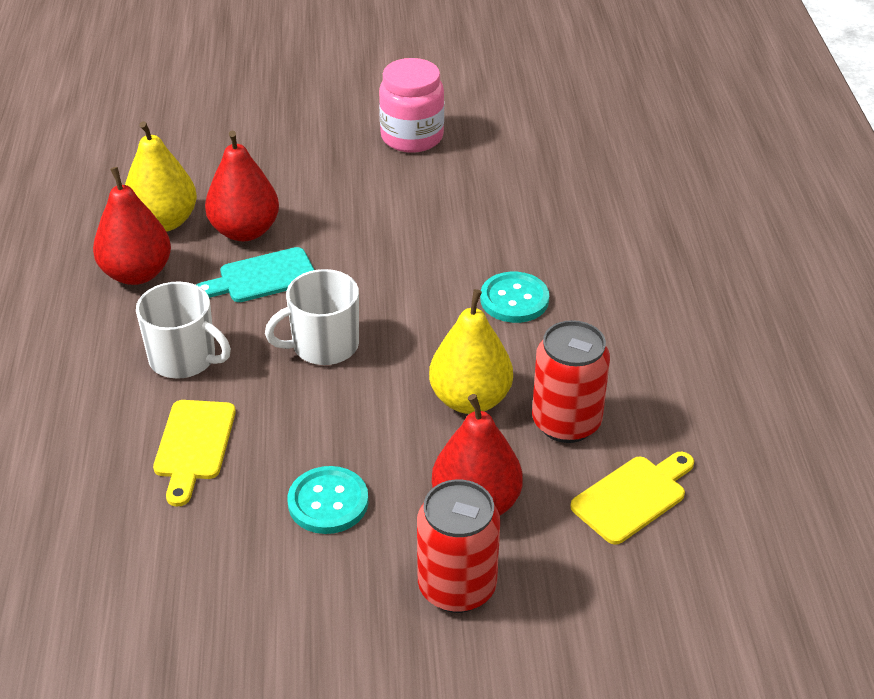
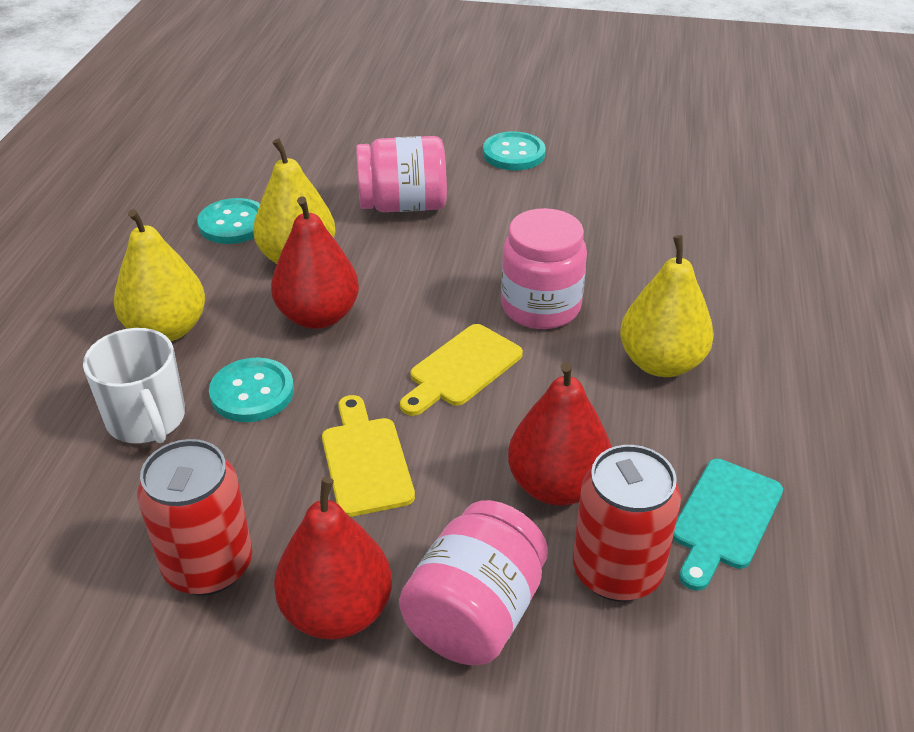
pink jar: [379,58,444,153] = 1 -> [356,136,447,212] [399,500,548,665] [501,208,587,329] = 3
turquoise button: [288,466,368,534] [480,272,549,323] = 2 -> [197,198,260,244] [209,357,294,422] [483,131,546,171] = 3
white mug: [136,281,231,379] [265,269,359,365] = 2 -> [83,328,185,443] = 1
yellow pear: [125,121,197,232] [429,289,513,414] = 2 -> [114,209,205,341] [253,138,336,264] [620,235,714,377] = 3

